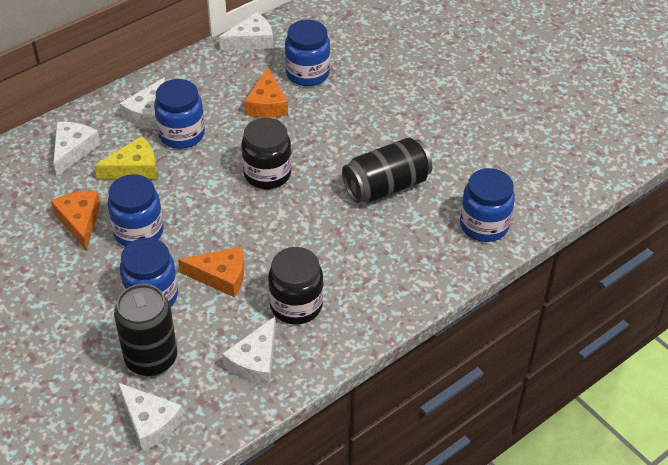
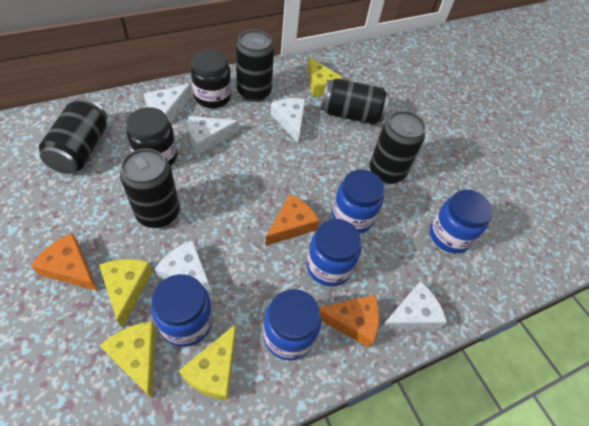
black can: [114,284,177,376] [342,137,432,203] = 2 -> [39,98,107,174] [120,149,180,228] [236,30,274,102] [321,79,389,125] [370,111,426,184] = 5
yellow cheese: [94,136,157,179] = 1 -> [99,259,153,328] [99,322,156,398] [179,324,236,401] [307,57,343,97] = 4

